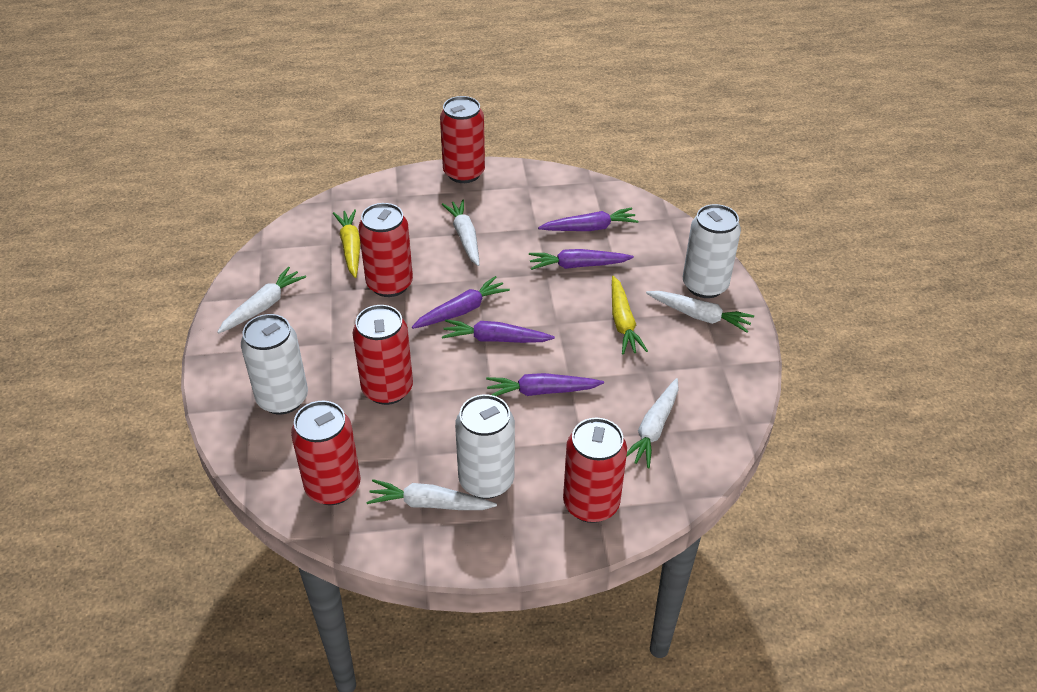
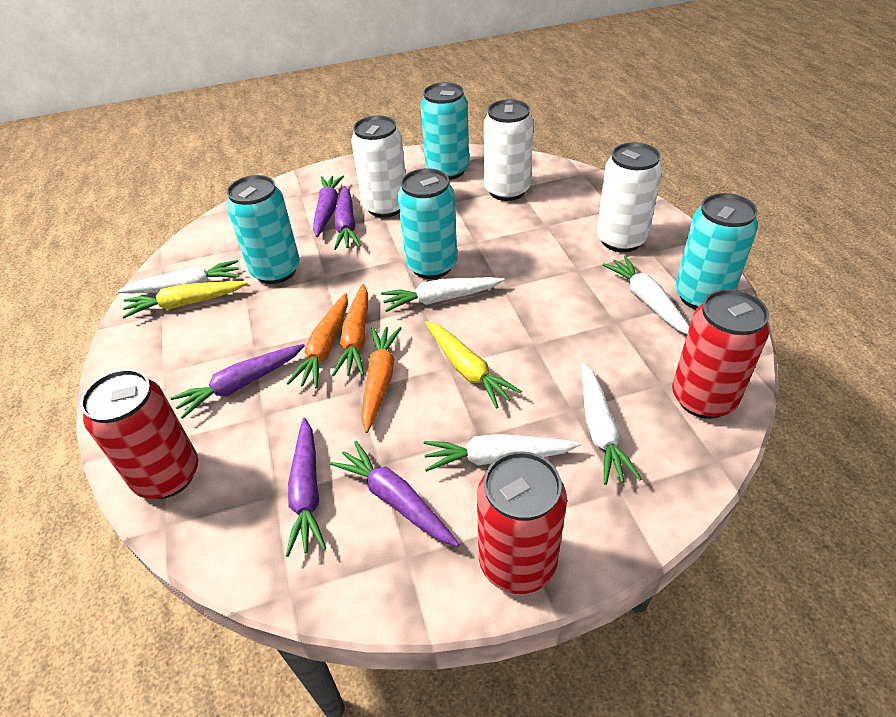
orange carrot: none = 0 -> [287,293,348,388] [332,284,368,376] [361,327,402,433] = 3
red can: [291,401,360,505] [353,305,413,405] [358,203,413,297] [440,96,485,183] [563,418,627,523] = 5 -> [80,369,198,499] [477,451,567,594] [672,289,770,419] = 3
turquoise can: none = 0 -> [226,175,300,284] [398,168,457,279] [421,82,469,180] [675,193,758,310] = 4

